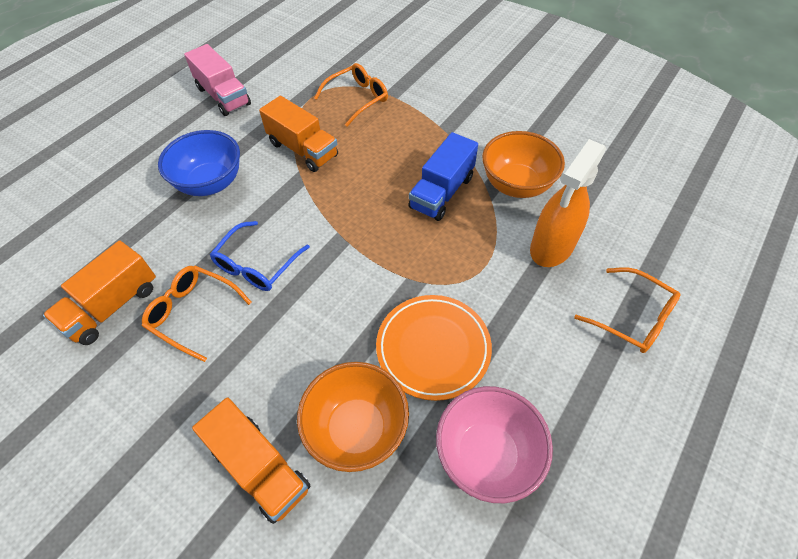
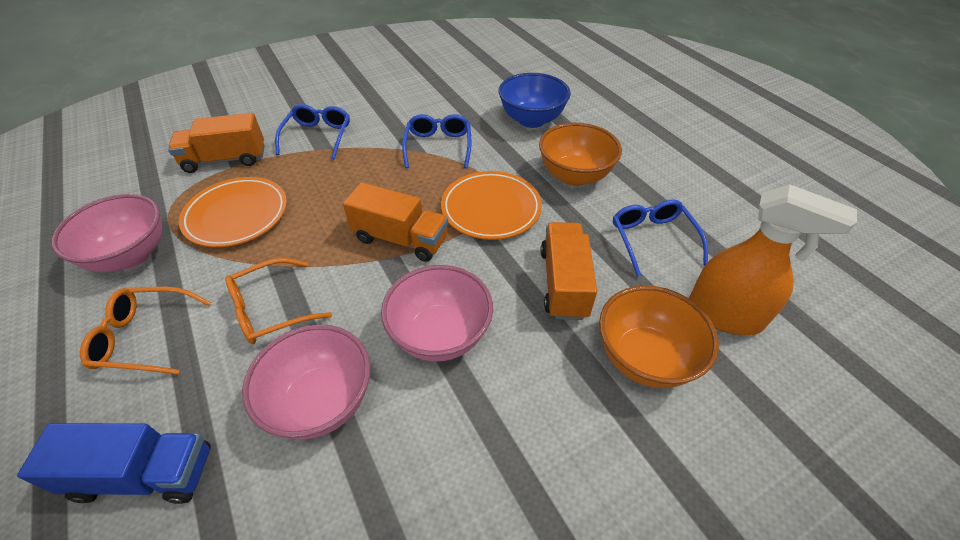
blue glasses: [210,221,310,291] = 1 -> [275,104,350,160] [402,114,471,168] [613,200,708,277] = 3
orange glasses: [142,266,252,362] [314,63,388,127] [574,267,680,353] = 3 -> [80,287,211,375] [225,258,332,344] = 2
orange plate: [376,295,492,401] = 1 -> [179,177,287,247] [441,171,542,240] = 2
pink bowl: [436,386,553,503] = 1 -> [51,194,162,272] [242,324,370,440] [381,265,493,362] = 3
pink truck: [184,44,251,116] = 1 -> none = 0

